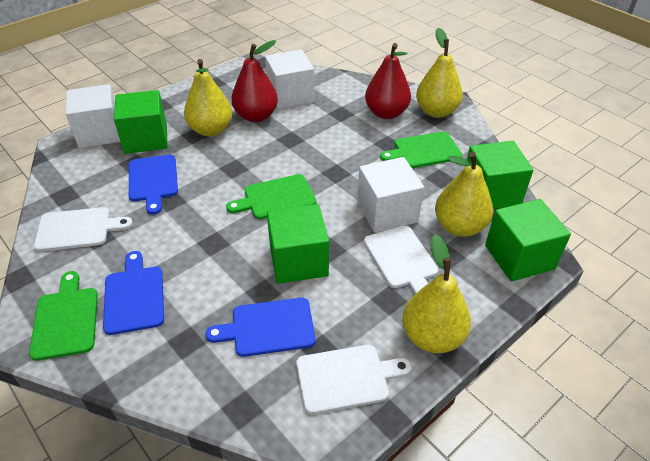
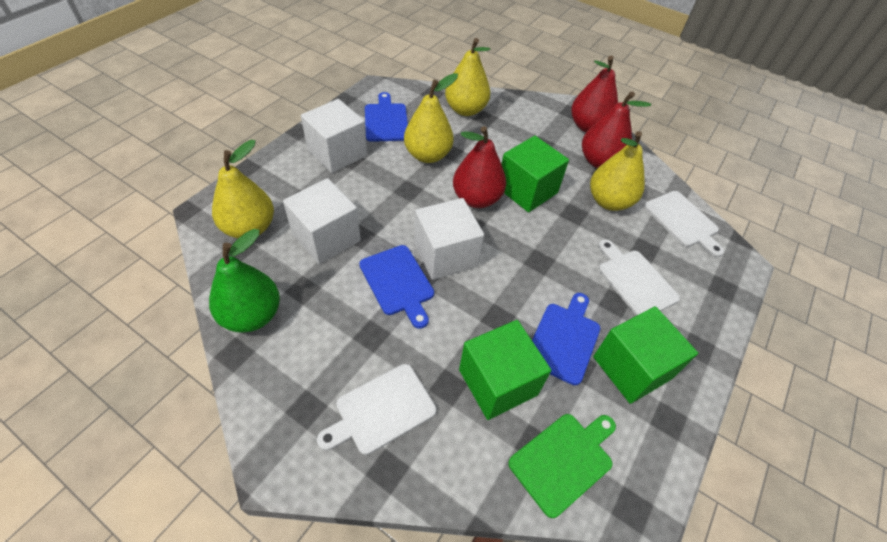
green cube: [114,90,168,154] [267,204,329,284] [465,141,533,209] [485,199,571,281] = 4 -> [459,320,551,420] [502,136,569,212] [593,306,698,404] = 3
green cutting board: [29,271,98,361] [226,174,316,219] [380,131,462,168] = 3 -> [508,414,616,518] = 1
green pear: none = 0 -> [209,229,280,333] = 1
red pear: [231,40,278,122] [365,43,411,119] = 2 -> [453,126,506,208] [571,56,618,132] [582,91,651,168] = 3

